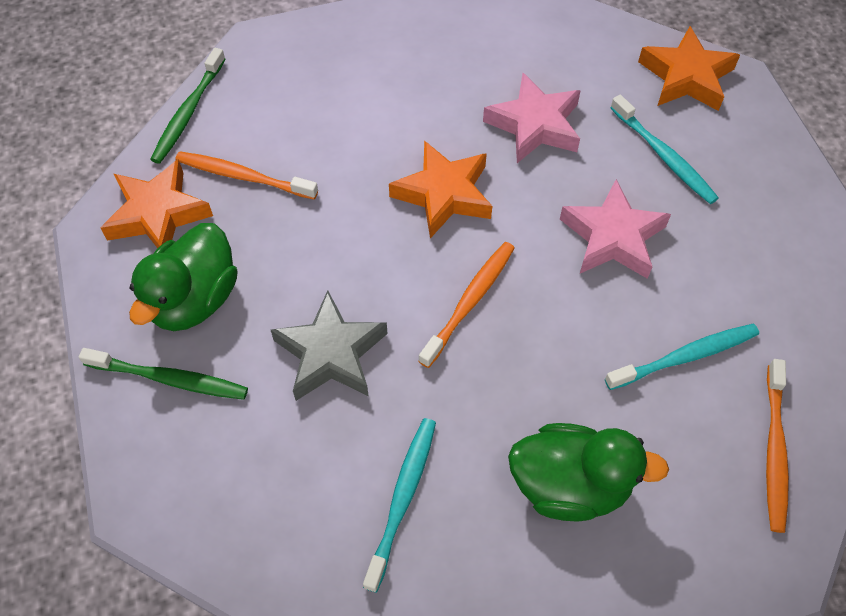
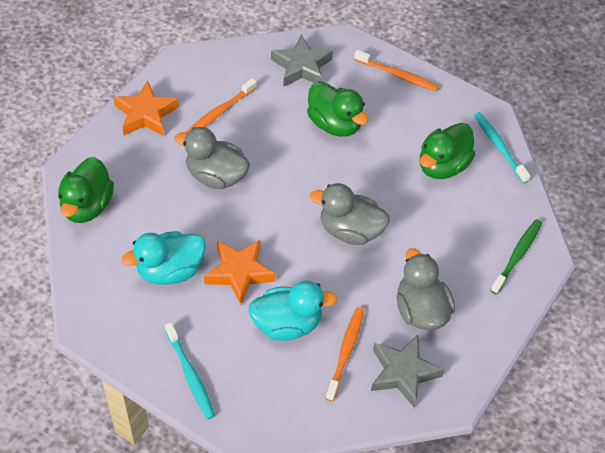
green duck: [129,223,238,331] [508,423,669,522] = 2 -> [58,157,114,223] [307,81,368,137] [420,123,475,179] = 3
green toothbrush: [79,348,248,400] [150,48,226,164] = 2 -> [490,219,542,294] = 1
grey duck: none = 0 -> [174,127,250,189] [310,183,390,245] [397,248,455,330] = 3
grey star: [271,290,388,401] = 1 -> [271,35,333,87] [371,335,445,408] = 2
orange star: [101,159,213,248] [389,140,492,238] [638,26,740,111] = 3 -> [114,81,179,136] [204,240,276,304] = 2
pink star: [483,73,581,163] [560,179,671,279] = 2 -> none = 0
turquoise duck: none = 0 -> [122,231,206,285] [248,281,337,341] = 2
turquoise toothbrush: [363,418,436,592] [605,324,759,390] [610,94,719,204] = 3 -> [165,322,215,419] [474,112,531,184] = 2

